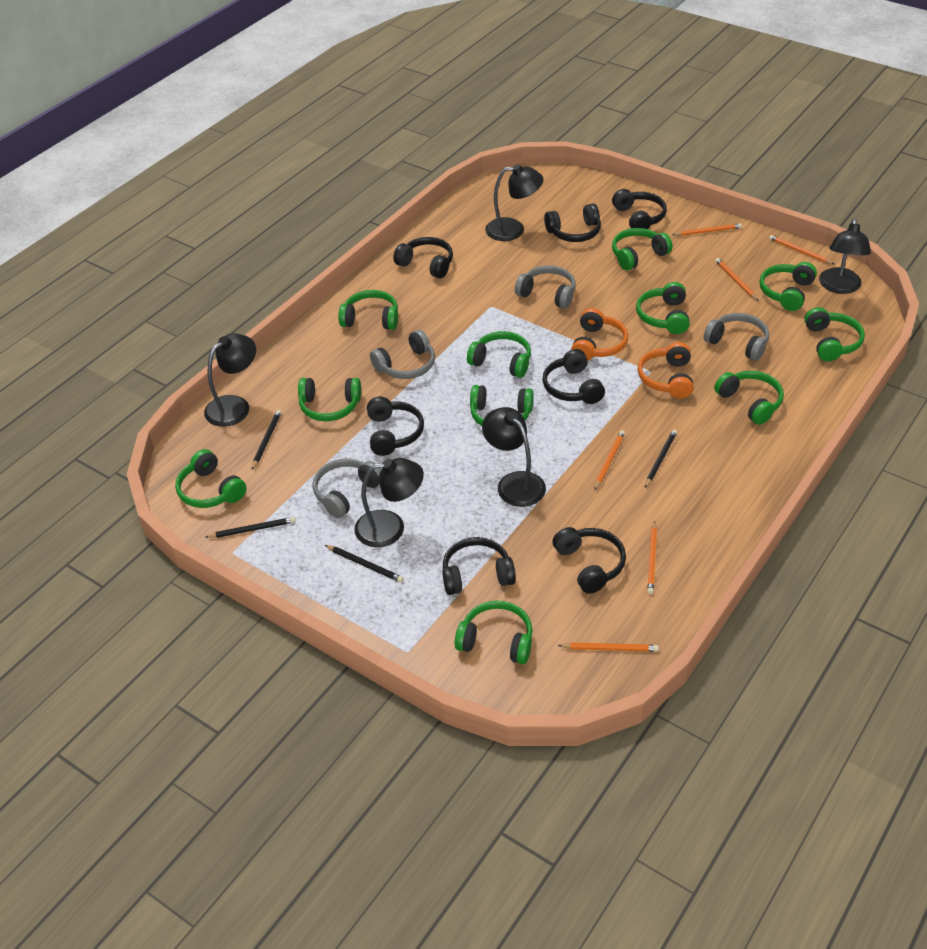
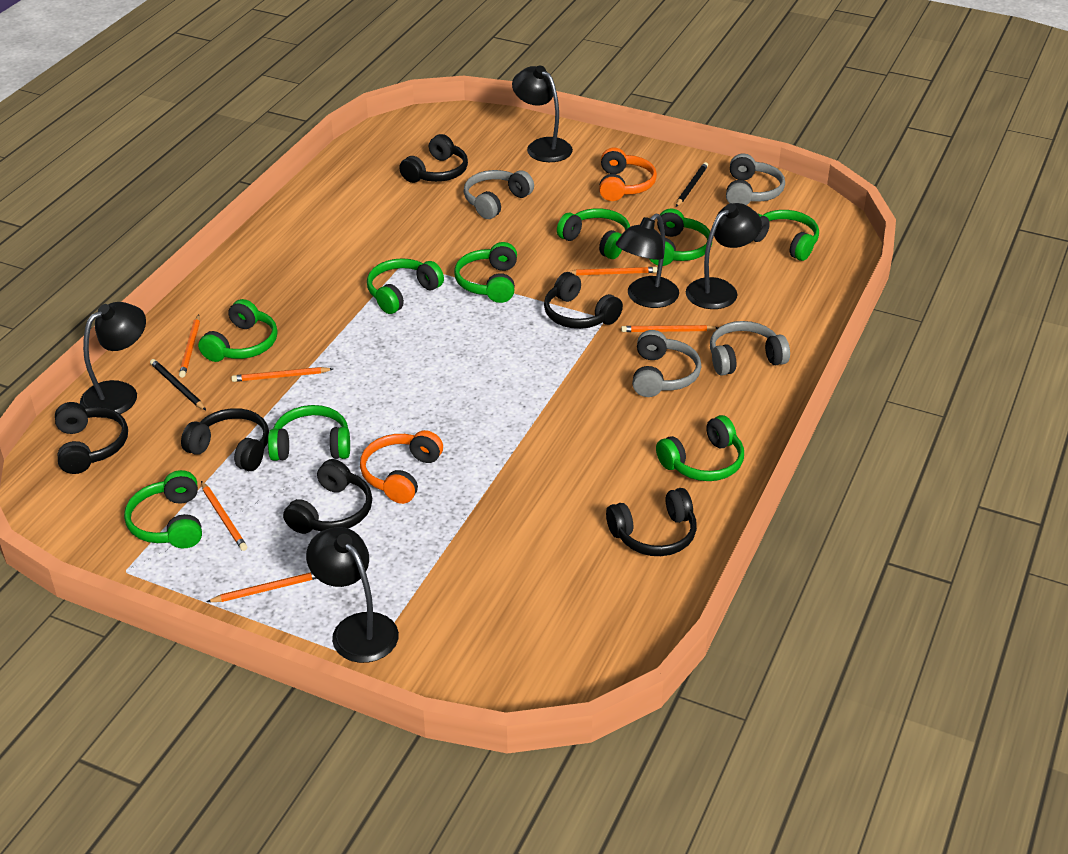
black headphones: [367,397,424,456] [393,237,453,279] [442,537,516,595] [543,349,605,404] [544,203,601,242] [552,527,626,594] [612,189,667,229] = 7 -> [55,402,128,474] [181,408,269,471] [283,459,372,534] [399,134,468,183] [544,272,623,329] [606,488,697,556] = 6
black pencil: [206,517,296,538] [252,410,282,470] [325,545,404,582] [645,429,677,488] = 4 -> [150,359,206,410] [676,162,708,207] = 2
green headphones: [175,449,247,508] [298,378,361,421] [338,290,398,330] [455,601,533,664] [467,331,531,378] [470,385,534,426] [612,228,672,270] [636,282,690,334] [714,371,784,425] [759,262,817,311] [804,307,865,361] = 11 -> [124,470,202,548] [198,299,278,362] [268,405,350,461] [367,258,444,314] [454,242,517,303] [557,208,630,259] [649,209,712,266] [656,415,744,481] [753,210,819,261] = 9

